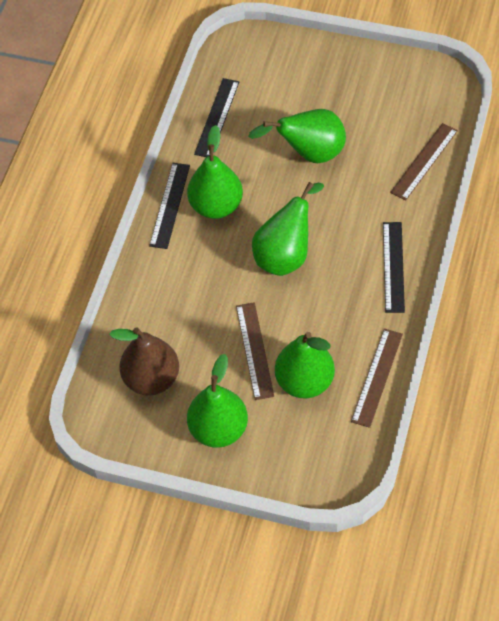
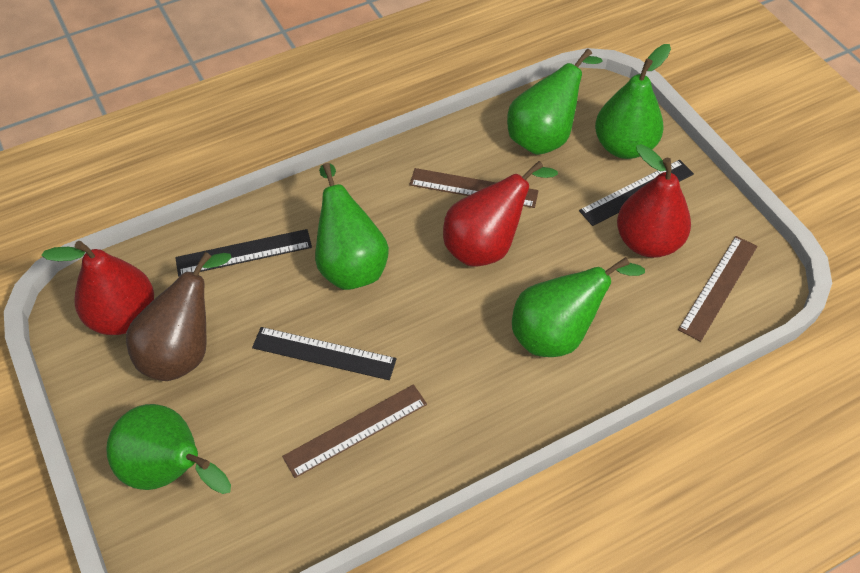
red pear: none = 0 -> [41,241,154,335] [443,161,558,266] [617,144,691,258] = 3

